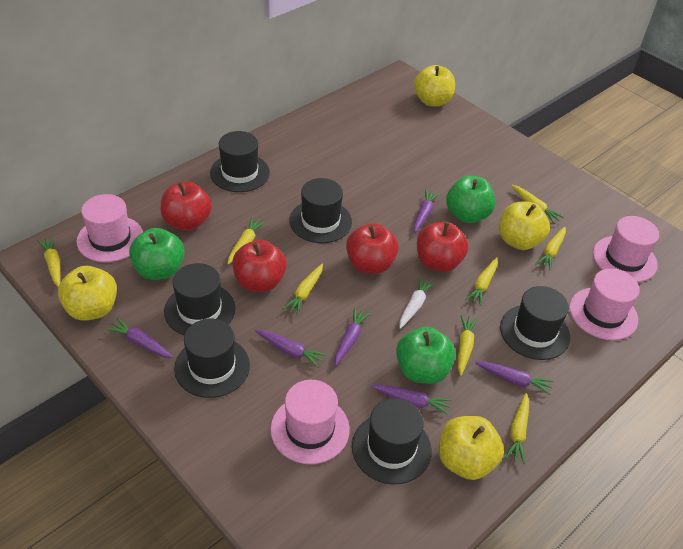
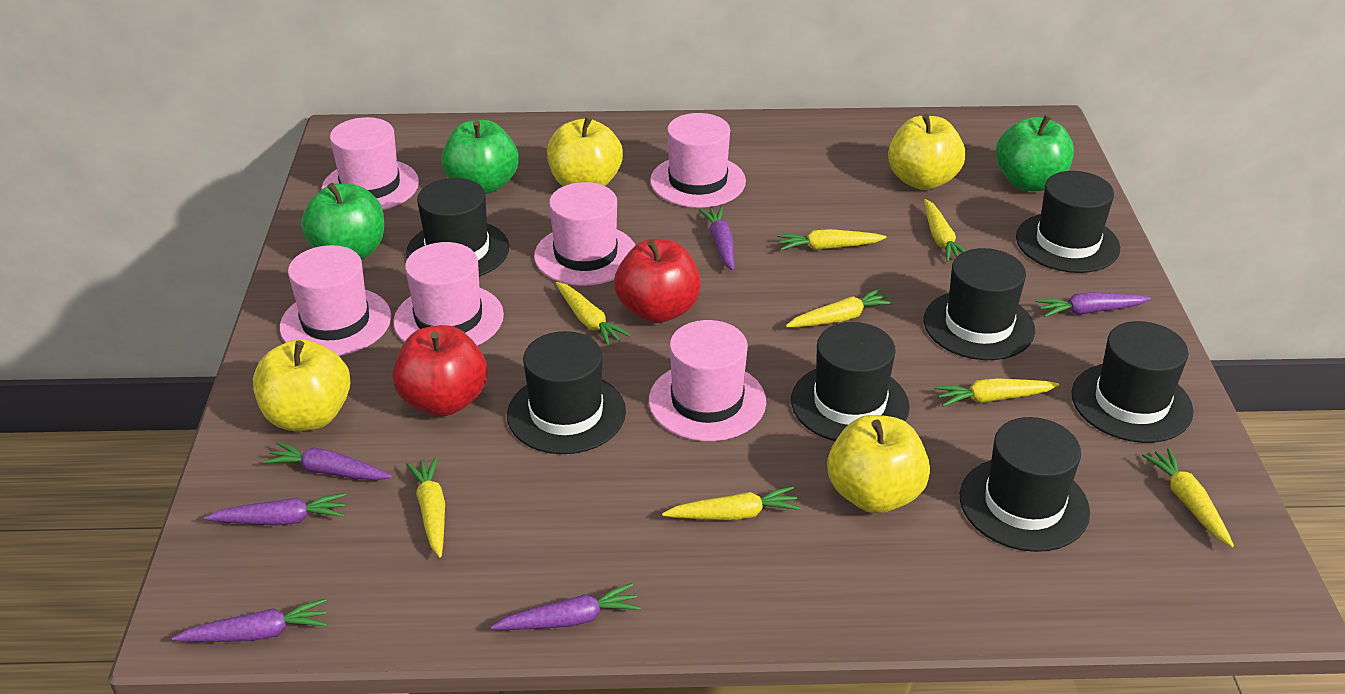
black hat: [164,263,235,335] [174,319,250,398] [210,131,270,192] [289,178,352,243] [352,398,432,484] [500,286,570,360] = 6 -> [406,178,509,277] [507,331,626,454] [791,322,910,441] [924,248,1035,360] [960,417,1090,552] [1016,171,1120,273] [1071,321,1194,443] = 7
pink hat: [76,194,143,262] [270,380,350,464] [569,269,640,340] [593,216,659,282] = 4 -> [280,245,391,356] [321,117,419,210] [393,242,504,346] [534,182,635,286] [649,320,766,441] [650,113,746,208] = 6
red apple: [161,181,212,231] [232,240,287,292] [346,223,399,274] [417,221,468,272] = 4 -> [392,325,488,416] [614,239,701,323] = 2
white carrot: [399,276,436,329] = 1 -> none = 0

